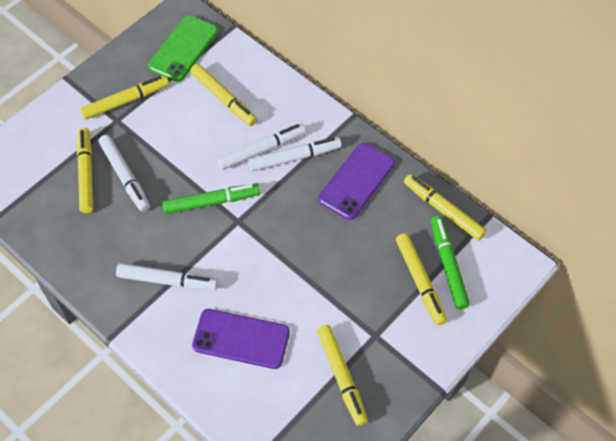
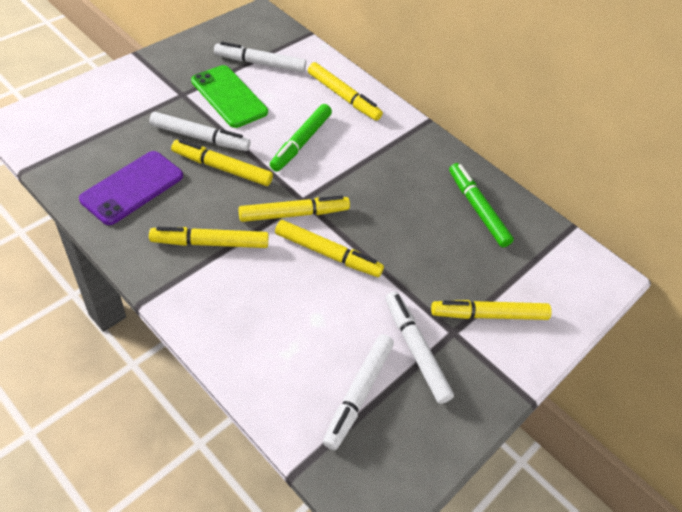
purple phone: [192,309,290,369] [319,143,395,220] = 2 -> [79,151,183,225] = 1

